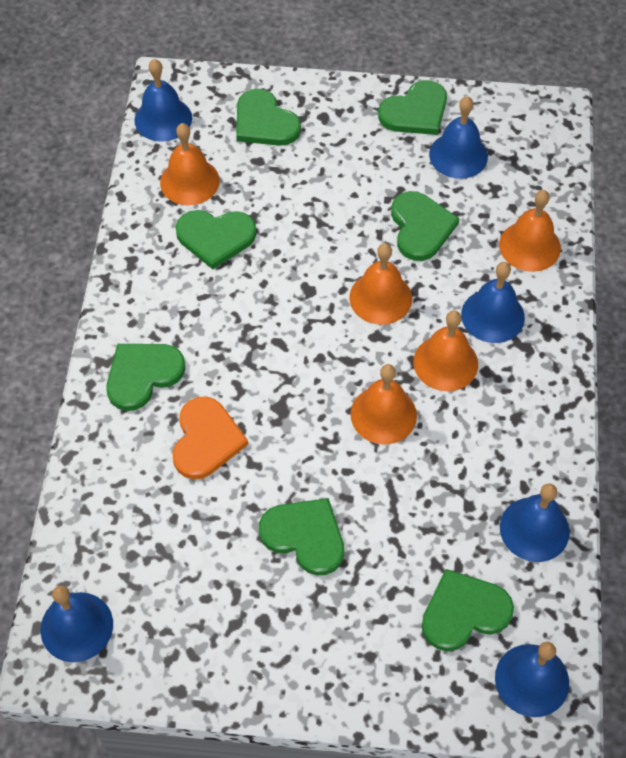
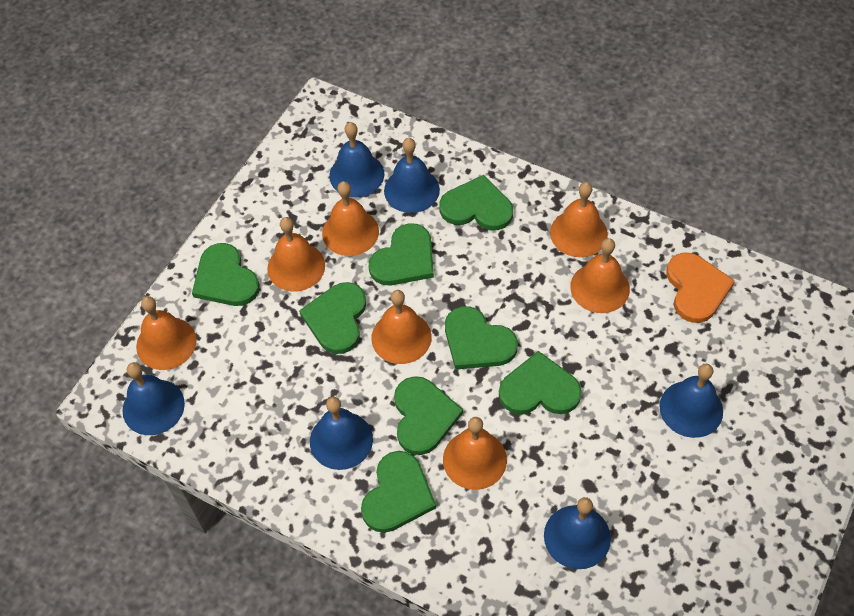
green heart: [106,344,186,411] [175,210,256,269] [236,89,301,146] [259,498,344,575] [378,80,447,135] [391,191,460,261] [422,569,514,651] = 7 -> [192,243,260,306] [299,282,366,354] [361,451,436,533] [369,223,434,285] [394,376,463,455] [439,175,513,230] [445,306,518,370] [499,351,582,414] = 8
orange bell: [160,123,220,205] [349,243,412,325] [351,364,417,444] [413,310,478,391] [499,190,561,272] = 5 -> [136,296,197,370] [267,217,325,292] [322,181,379,256] [371,290,431,364] [443,417,507,490] [550,182,608,257] [570,238,630,313] = 7

